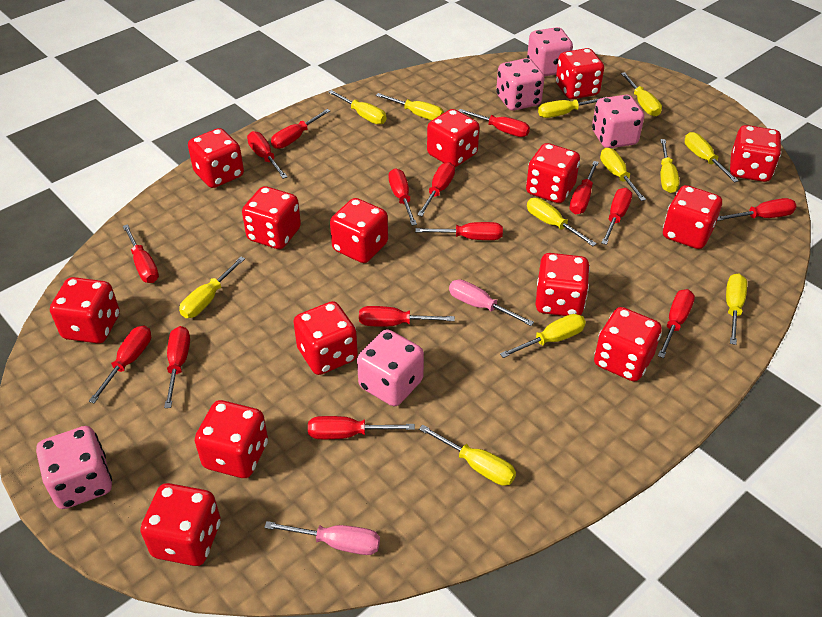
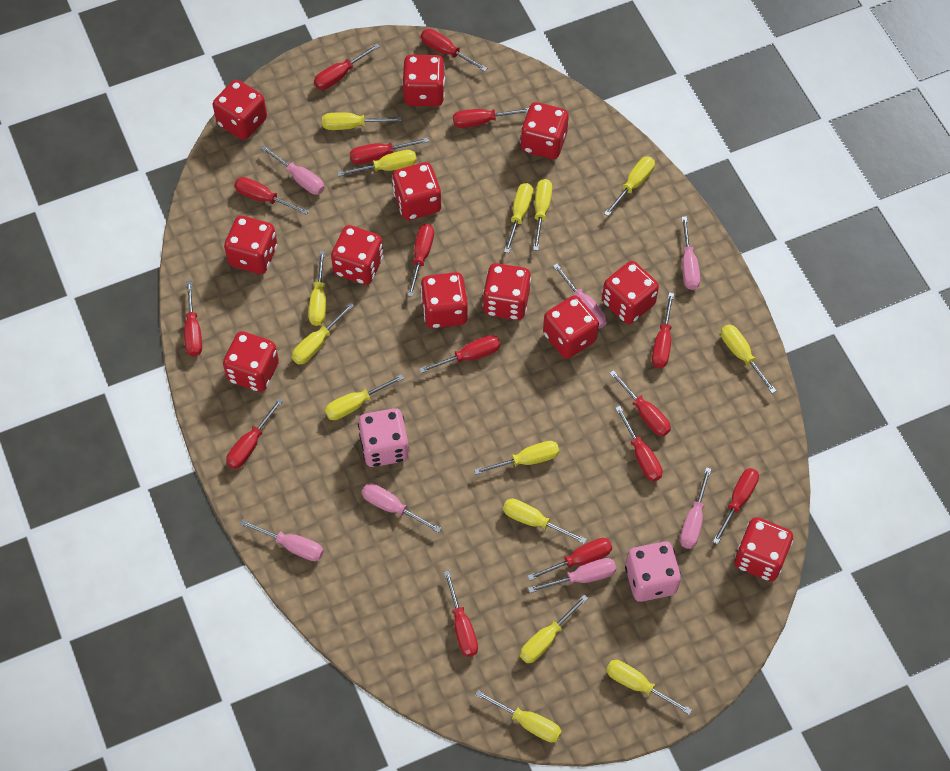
pink dice: [36,426,112,509] [357,329,424,406] [496,58,545,111] [527,27,573,76] [592,95,644,148] = 5 -> [358,408,409,467] [625,541,681,602] = 2
pink screwdriver: [264,521,380,555] [449,279,534,326] = 2 -> [240,519,324,561] [261,145,325,195] [362,483,441,533] [528,558,616,593] [553,264,607,329] [680,467,711,549] [682,216,700,290] = 7
red dice: [50,277,120,343] [140,483,221,566] [188,128,244,188] [195,400,268,478] [242,186,301,249] [293,301,358,375] [330,198,388,263] [427,109,479,167] [526,143,580,203] [536,253,590,316] [556,48,604,99] [594,307,662,381] [663,185,722,249] [730,125,781,182] = 14 -> [213,80,267,140] [223,331,279,392] [224,216,277,274] [331,225,383,285] [392,162,441,220] [402,55,445,106] [420,272,468,329] [483,263,531,320] [520,102,569,159] [543,295,599,359] [602,261,659,324] [734,517,793,581] = 12
yellow screwdriver: [179,257,245,318] [328,90,386,125] [376,93,444,120] [419,425,516,486] [500,314,586,358] [527,198,597,246] [538,97,605,118] [600,148,646,201] [621,72,662,116] [660,139,680,193] [685,132,739,183] [726,273,747,345] = 12 -> [292,303,354,365] [308,251,326,326] [322,112,402,130] [325,374,404,420] [337,150,417,177] [474,441,559,475] [475,690,562,742] [503,499,587,544] [504,183,533,253] [520,595,588,663] [533,179,552,251] [604,157,655,216] [606,660,692,715] [721,325,776,393] = 14

